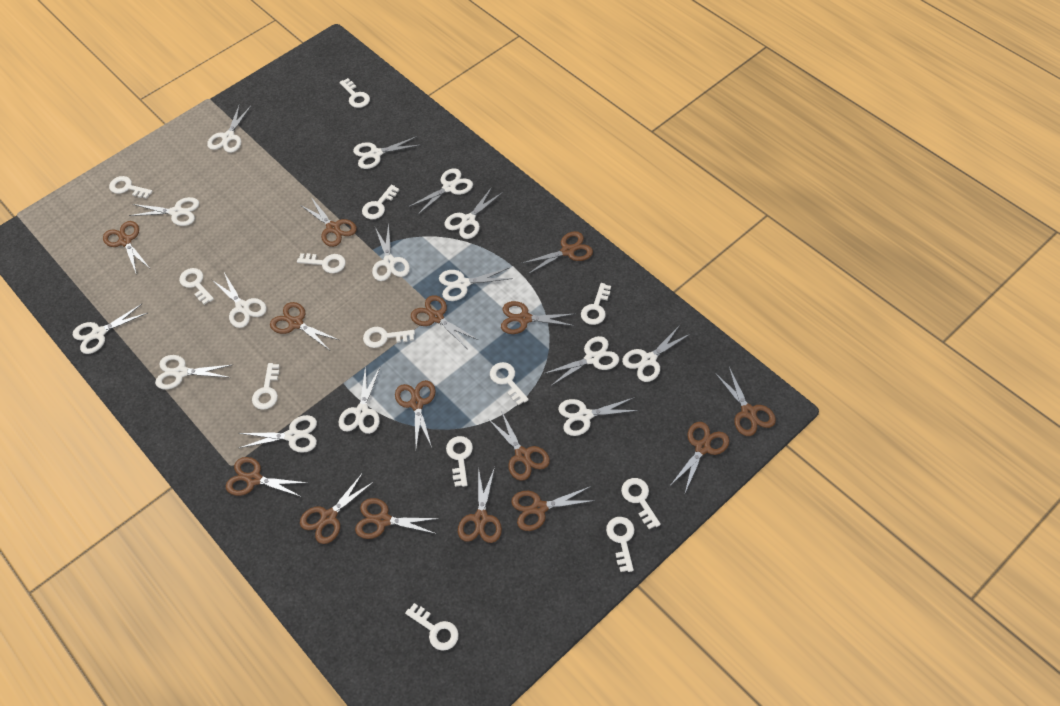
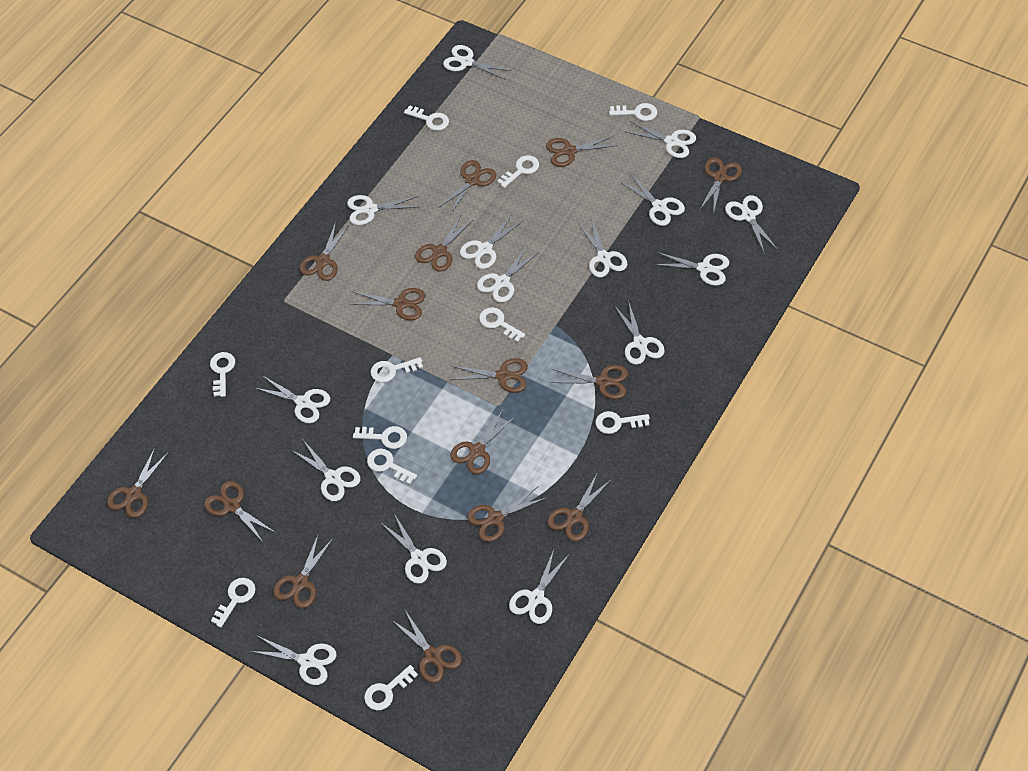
white key: [109,176,153,199] [179,268,214,305] [252,363,280,410] [297,253,346,273] [339,78,370,108] [362,185,399,219] [363,327,415,348] [405,603,459,651] [446,436,473,487] [490,362,529,406] [581,283,611,325] [606,517,635,572] [621,478,661,529] = 13 -> [210,352,235,397] [211,578,255,628] [353,426,407,449] [364,665,418,710] [367,449,417,485] [371,357,423,383] [404,105,449,131] [479,307,525,342] [497,155,539,188] [596,411,650,434] [609,103,657,121] = 11

